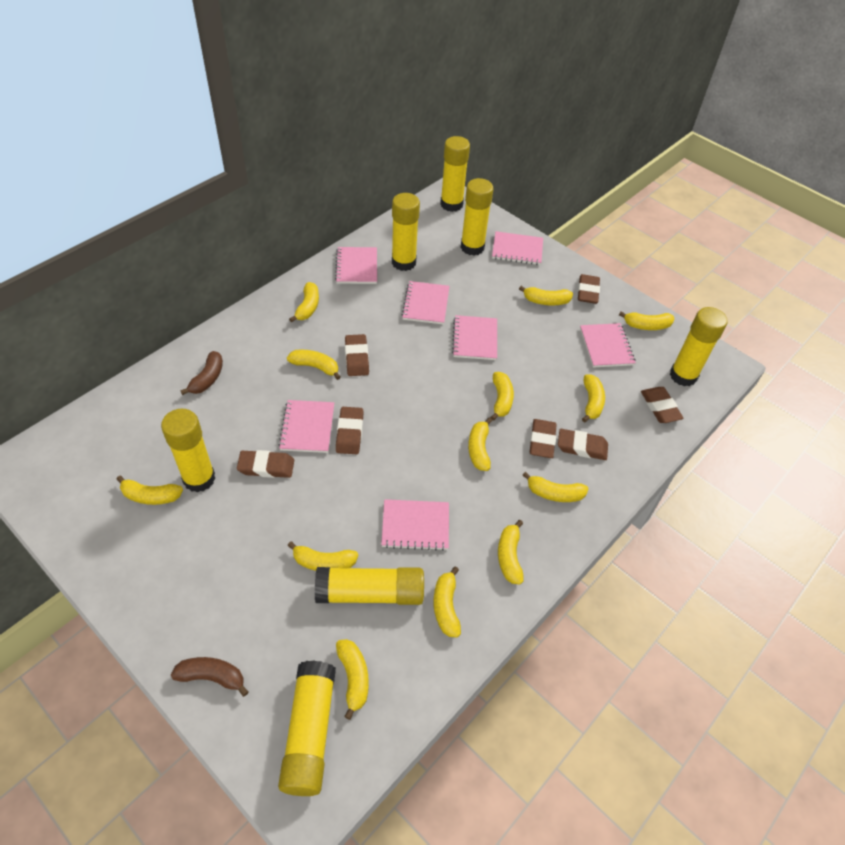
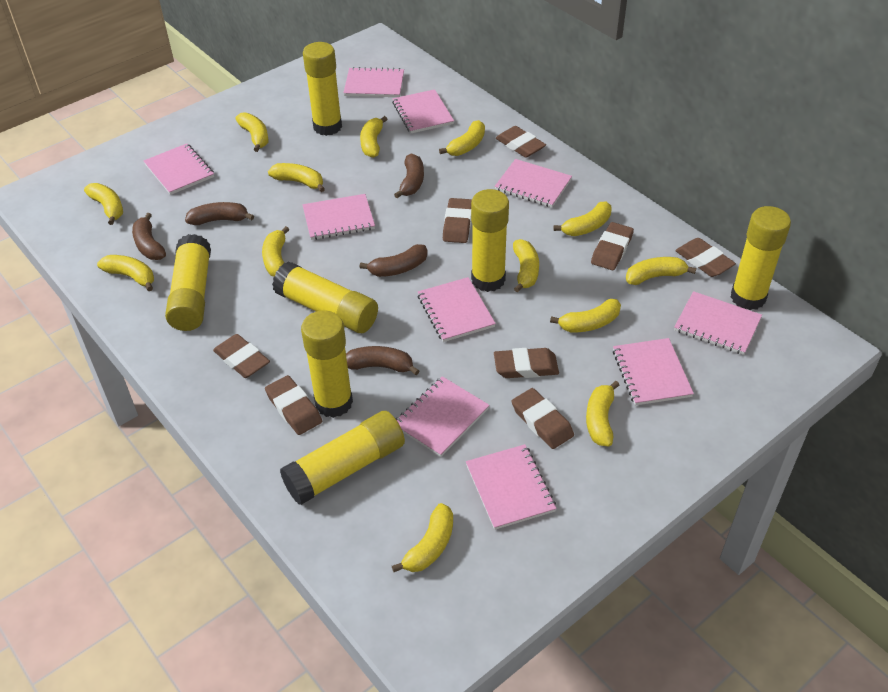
brown banana: [171,657,248,697] [180,351,223,395] = 2 -> [132,213,166,260] [185,202,254,225] [346,346,419,375] [359,244,428,277] [394,153,424,198] = 5
brown eraser: [237,450,294,478] [336,407,364,454] [345,334,369,376] [530,419,557,458] [558,429,608,460] [578,274,600,304] [641,387,684,423] = 7 -> [213,334,270,378] [265,375,322,435] [443,198,472,243] [494,348,559,378] [496,126,546,158] [512,388,574,449] [591,222,634,270] [675,238,736,277] = 8
pink notebook: [279,400,334,453] [335,247,377,284] [381,499,449,551] [402,281,449,325] [452,315,497,360] [492,231,543,265] [580,323,636,368] = 7 -> [144,144,214,195] [302,194,375,240] [343,67,404,97] [392,89,454,133] [396,376,490,457] [418,277,496,342] [466,444,557,530] [494,159,572,207] [613,338,694,406] [674,291,762,355] = 10

